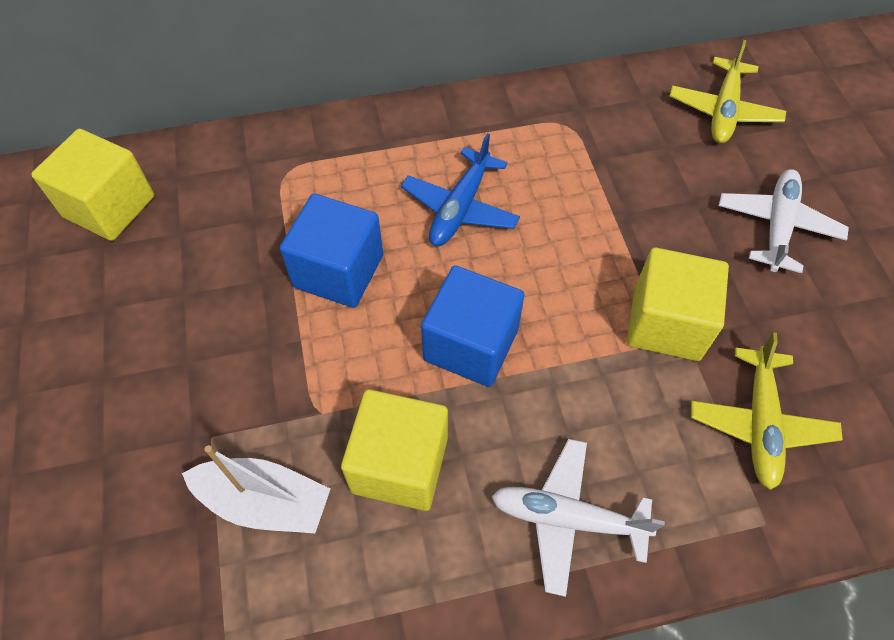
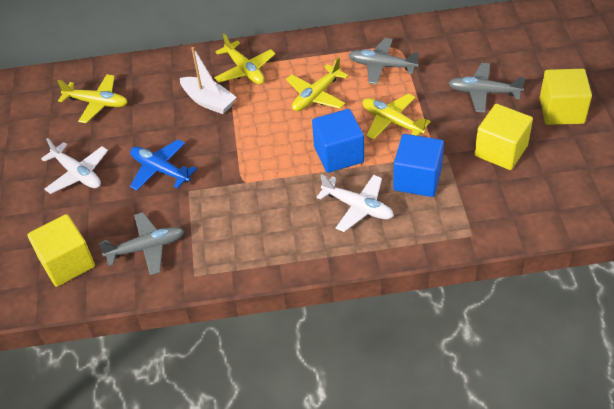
grey plane: none = 0 -> [98,212,184,275] [349,38,419,85] [448,63,526,113] = 3
yellow plane: [670,40,786,143] [691,332,843,490] = 2 -> [57,74,128,123] [214,34,275,84] [286,57,349,111] [363,94,431,140] = 4

